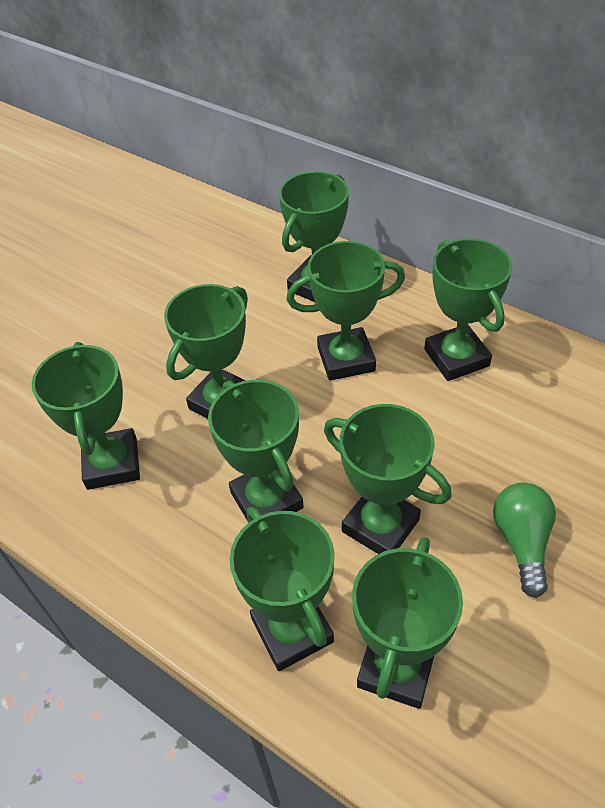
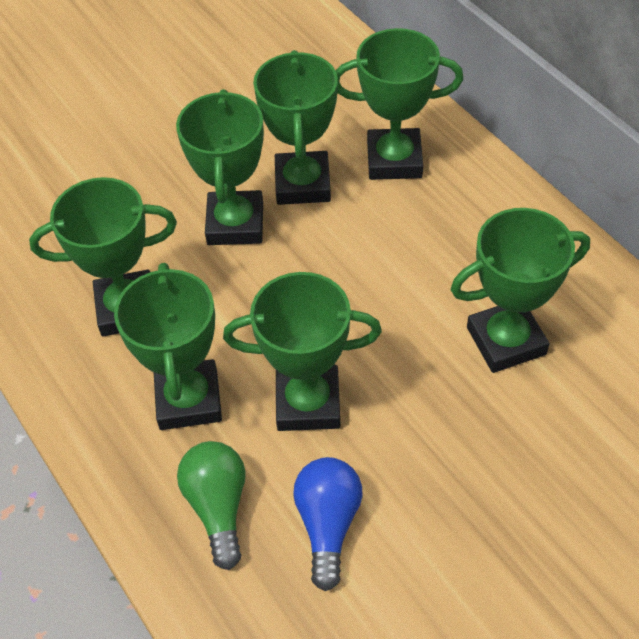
blue light bulb: none = 0 -> [293,457,363,591] = 1
green trophy: [31,342,140,490] [164,284,248,419] [208,380,304,523] [230,507,335,671] [279,171,349,302] [286,241,405,381] [324,404,452,554] [352,537,463,709] [424,238,512,381] = 9 -> [29,177,177,337] [114,263,222,430] [176,89,264,245] [223,272,382,431] [253,50,338,205] [335,28,464,180] [450,208,590,373] = 7

